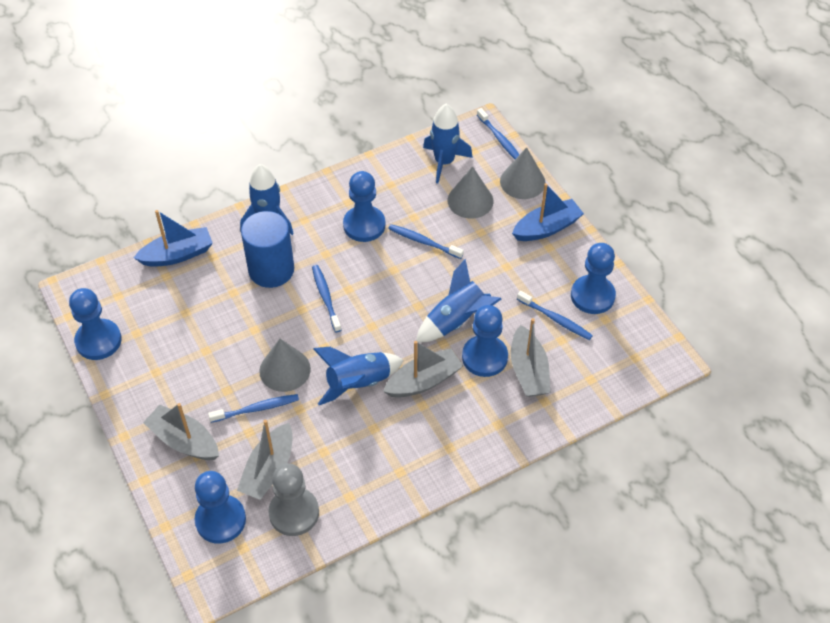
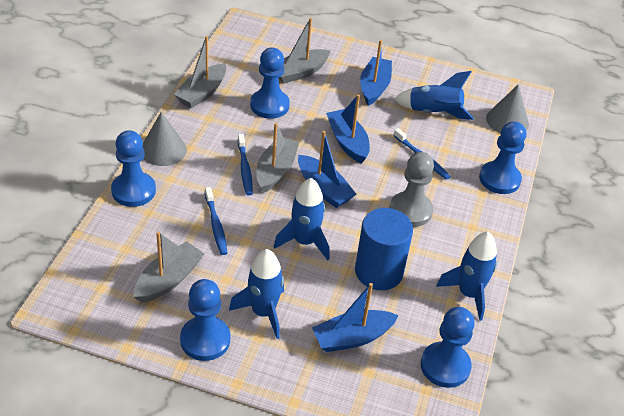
blue boat: [134,210,213,267] [512,183,584,241] = 2 -> [298,131,356,208] [312,283,399,352] [326,95,370,164] [360,40,392,106] = 4
blue toothbrush: [208,394,299,423] [312,265,341,332] [388,224,464,259] [477,108,520,159] [517,291,593,340] = 5 -> [205,187,227,255] [238,134,253,195] [393,128,451,180] = 3
grey cone: [259,339,311,392] [448,166,494,218] [500,147,546,199] = 3 -> [143,112,187,166] [486,84,529,133] = 2

